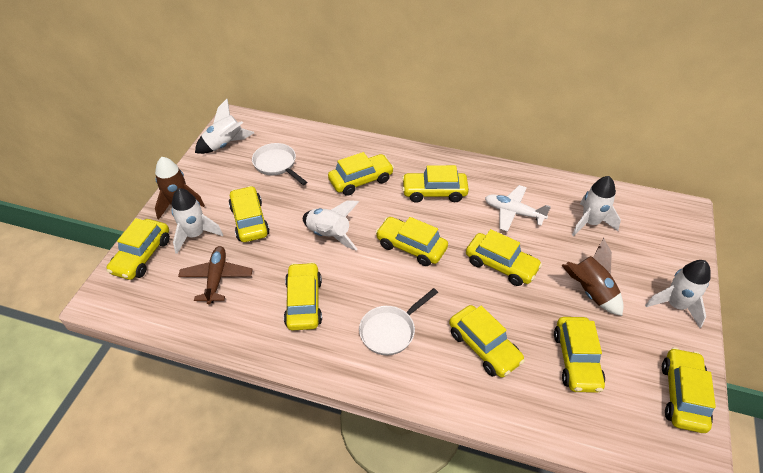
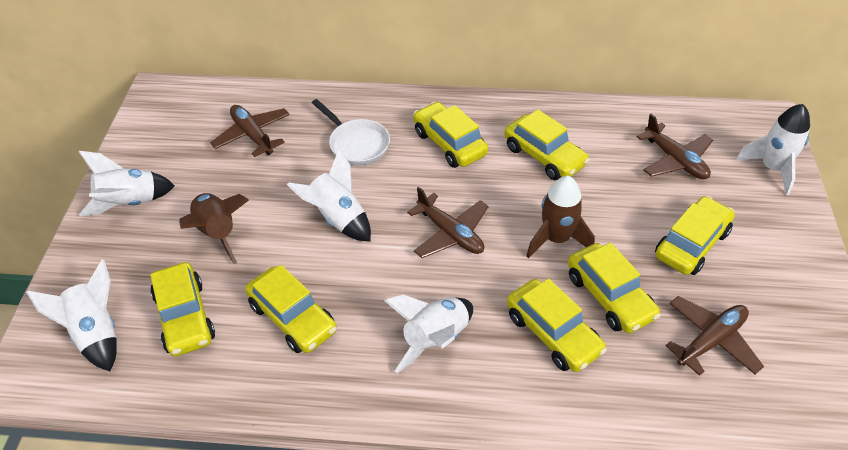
brown plane: [178,246,252,304] = 1 -> [210,105,290,157] [407,187,489,258] [637,114,713,179] [665,296,764,376] = 4
white pan: [252,143,307,185] [359,288,438,355] = 2 -> [312,99,390,166] = 1
white plane: [485,185,551,232] = 1 -> none = 0
yellow car: [106,218,170,280] [229,186,270,242] [284,262,322,331] [328,152,394,196] [376,217,448,266] [402,165,469,203] [449,305,525,378] [466,229,542,286] [554,317,605,393] [662,347,716,433] = 10 -> [150,262,215,356] [245,265,337,353] [413,102,488,168] [504,109,590,180] [507,278,607,372] [568,243,661,333] [655,196,735,275] = 7

